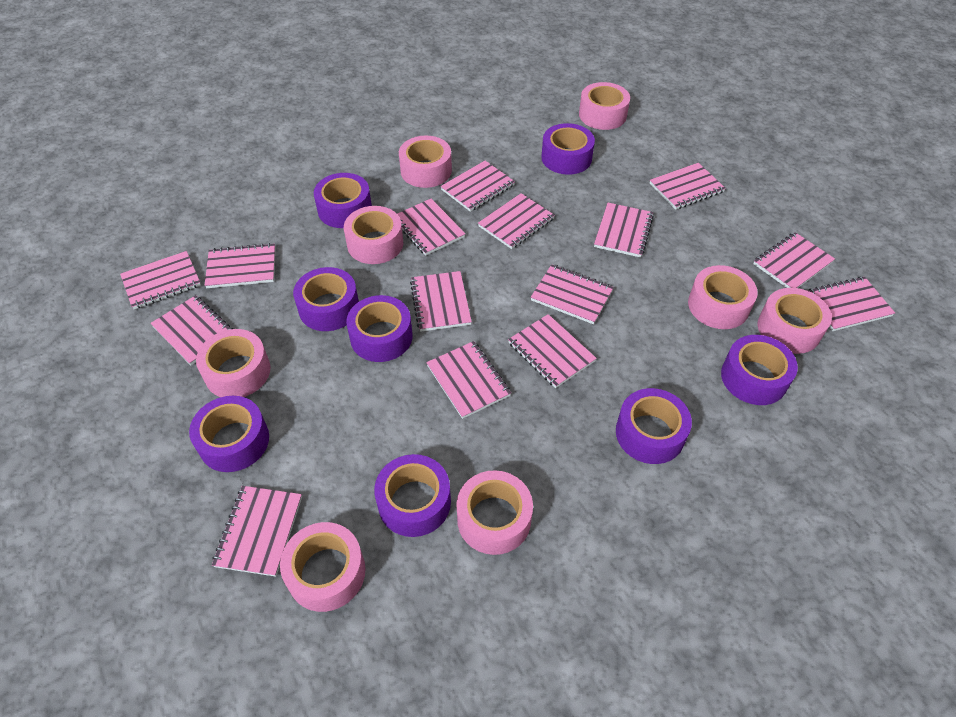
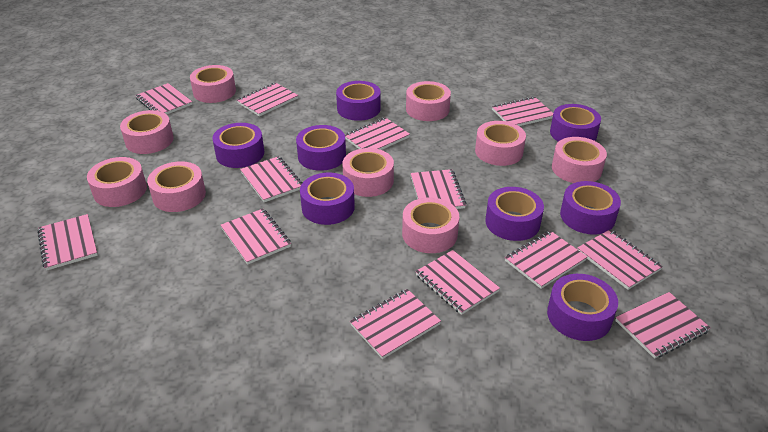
pink notebook: [120,251,201,309] [150,295,233,365] [205,243,276,288] [212,486,302,577] [397,198,465,256] [410,271,472,332] [426,341,511,419] [440,161,515,212] [478,193,555,249] [508,314,597,388] [531,264,614,324] [594,203,654,257] [650,163,726,210] [753,232,835,288] [807,276,895,331] = 15 -> [37,214,98,270] [135,83,192,114] [220,209,291,265] [237,83,298,116] [240,156,303,202] [345,117,410,150] [350,289,441,359] [410,169,466,209] [415,250,500,315] [492,97,553,126] [505,231,587,289] [577,229,663,290] [615,292,711,359] = 13
pink tape: [196,329,271,397] [280,522,366,612] [344,206,403,264] [399,136,452,188] [456,470,533,555] [579,82,630,130] [688,265,758,329] [758,288,832,354] = 8 -> [87,157,147,207] [120,110,174,154] [147,161,206,212] [190,65,236,103] [342,148,394,197] [402,198,459,253] [406,81,451,121] [475,121,526,166] [552,137,607,183] = 9

